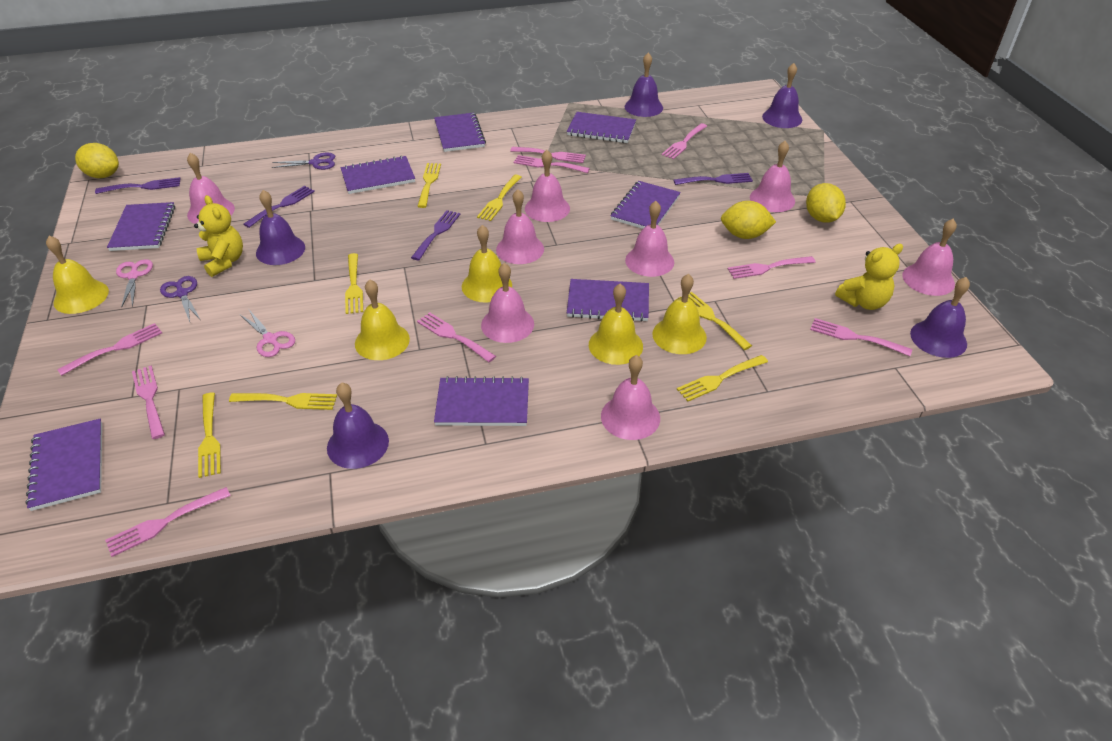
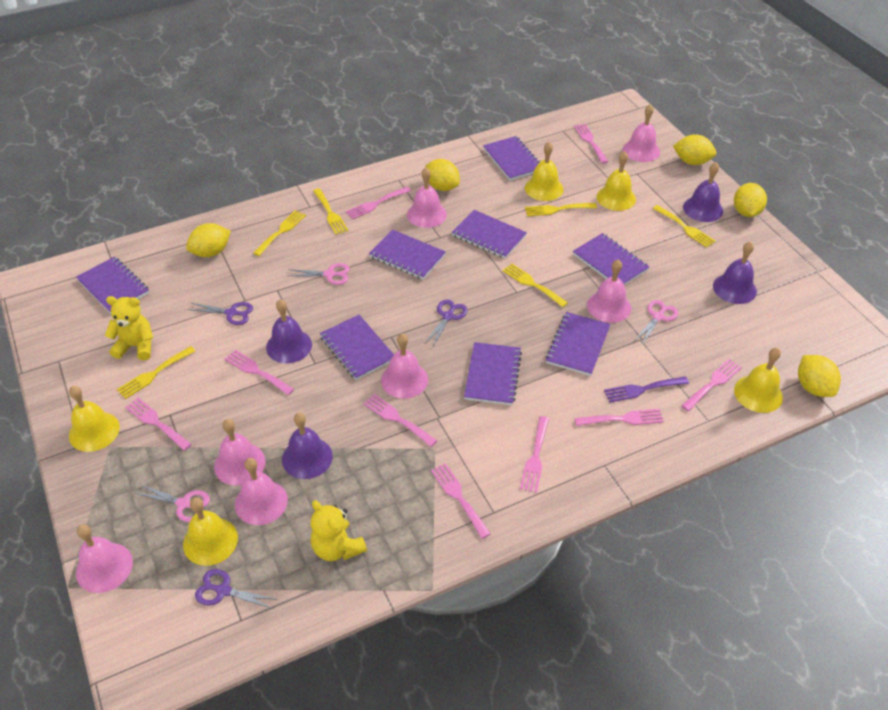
pink bell: [187,153,235,224] [481,263,534,343] [496,189,544,264] [525,150,570,222] [601,355,660,440] [625,201,674,277] [750,141,795,212] [902,219,957,296] = 8 -> [76,524,133,593] [214,419,266,486] [235,458,288,525] [381,334,428,399] [407,168,447,228] [587,260,631,323] [623,104,660,162] = 7
pink scissors: [116,259,153,308] [240,310,295,357] = 2 -> [135,485,210,522] [288,263,350,285] [634,300,678,345] = 3
purple bell: [256,190,305,265] [327,383,389,469] [625,53,663,117] [762,63,802,128] [910,277,970,358] = 5 -> [266,299,312,363] [282,413,333,479] [683,162,723,222] [713,241,757,304] = 4
purple fork: [95,177,181,194] [244,186,315,228] [411,210,461,260] [674,173,753,185] = 4 -> [604,376,689,403] = 1
purple scissors: [160,276,200,322] [272,153,335,170] = 2 -> [188,302,253,325] [195,569,278,609] [425,300,467,346] = 3
yellow fork: [198,393,221,478] [229,393,337,410] [345,253,363,314] [417,163,441,208] [477,175,521,221] [677,355,768,401] [679,292,752,350] = 7 -> [117,346,195,399] [253,210,306,256] [313,188,348,235] [502,264,568,307] [525,203,597,216] [653,205,716,248] = 6
yellow lemon: [75,143,119,178] [721,201,776,239] [806,183,846,223] = 3 -> [186,223,231,257] [425,159,460,191] [673,134,717,165] [734,183,767,217] [798,355,841,397] = 5

